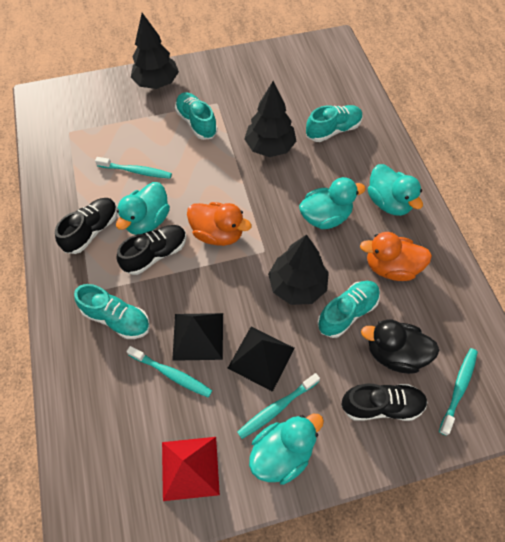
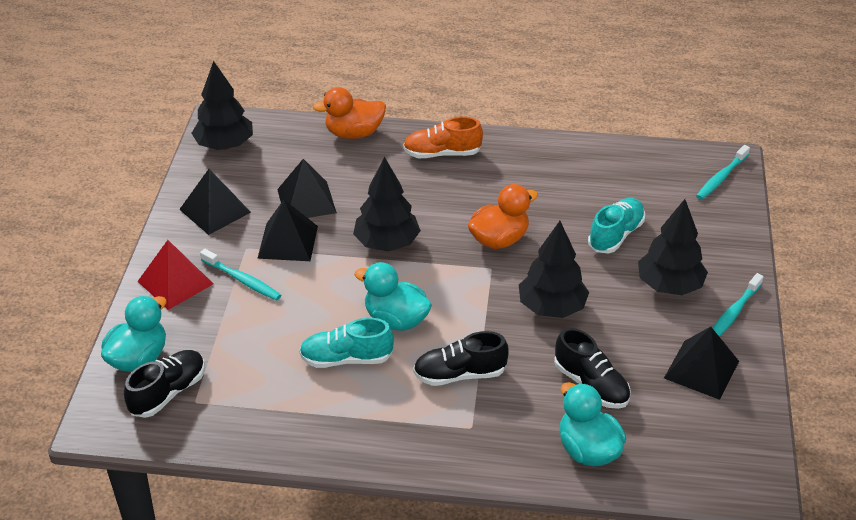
black duck: [361,319,440,374] = 1 -> none = 0
black pyramid: [172,313,223,361] [228,327,295,392] = 2 -> [179,169,251,235] [257,200,318,261] [277,159,337,218] [664,327,739,400] = 4
black tree: [131,13,179,89] [244,81,296,157] [268,235,329,305] = 3 -> [191,61,253,150] [353,157,421,252] [519,221,589,318] [638,199,708,295] = 4
orange shoe: none = 0 -> [403,116,483,158] = 1
turquoise duck: [116,182,170,235] [249,414,324,485] [299,177,366,229] [368,164,423,216] = 4 -> [101,296,167,372] [354,262,432,331] [560,382,626,467] = 3
turquoise shoe: [74,284,150,339] [175,92,218,140] [306,105,363,142] [317,281,380,338] = 4 -> [299,318,394,368] [588,198,645,253] = 2
turquoise toothbrush: [95,157,172,179] [126,346,212,398] [237,373,320,439] [439,348,478,436] = 4 -> [200,249,281,301] [696,145,750,200] [713,273,763,337] = 3

